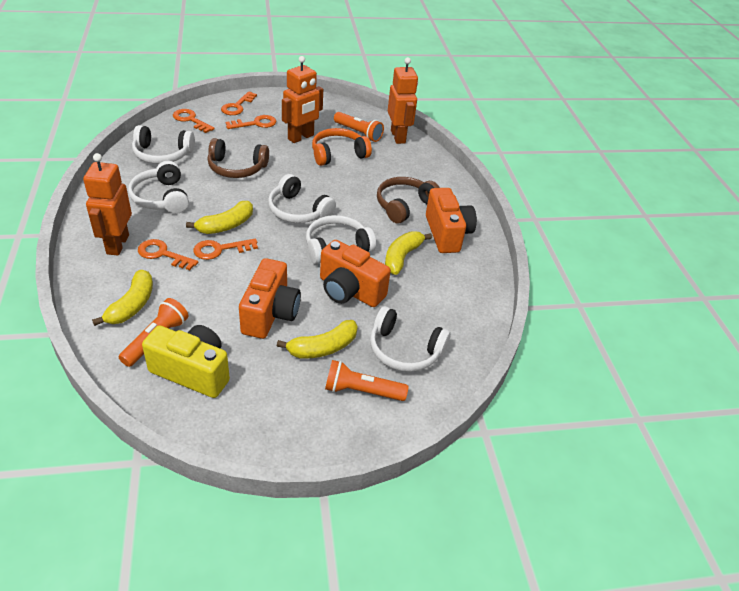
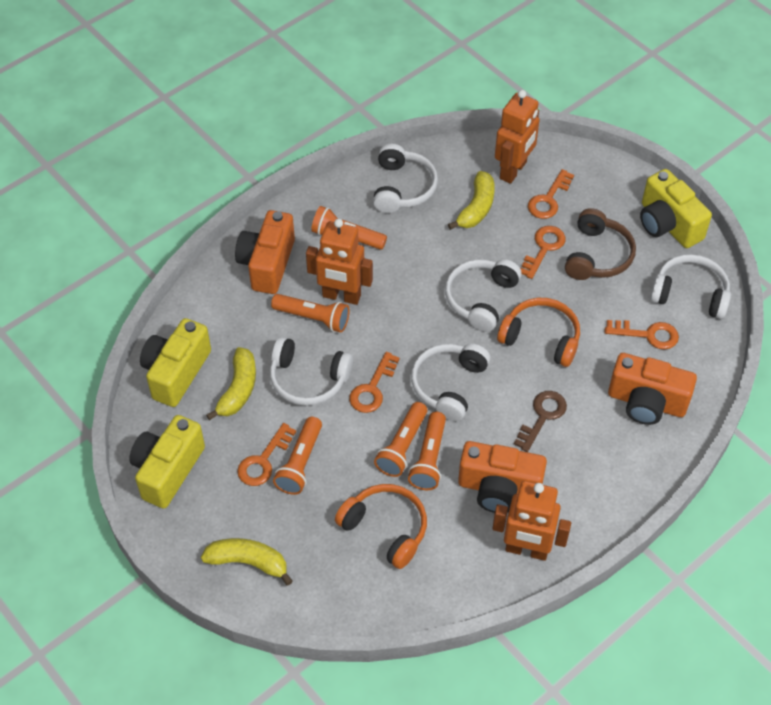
brown headphones: [208,138,269,178] [377,177,440,223] = 2 -> [565,208,636,280] = 1
brown key: none = 0 -> [514,391,567,452] = 1
orange flashlight: [119,298,188,367] [325,360,409,401] [334,112,384,142] = 3 -> [271,294,349,332] [273,417,322,495] [311,206,387,250] [374,402,427,477] [408,412,446,490] = 5
orange headphones: [312,128,372,166] = 1 -> [335,484,427,569] [497,298,580,367] = 2
yellow banana: [92,270,153,326] [186,201,253,234] [277,320,358,359] [385,231,432,275] = 4 -> [201,538,293,586] [206,347,256,420] [448,171,495,230] = 3
yellow camera: [142,325,230,398] = 1 -> [129,415,205,508] [140,318,211,407] [640,169,712,248] = 3

